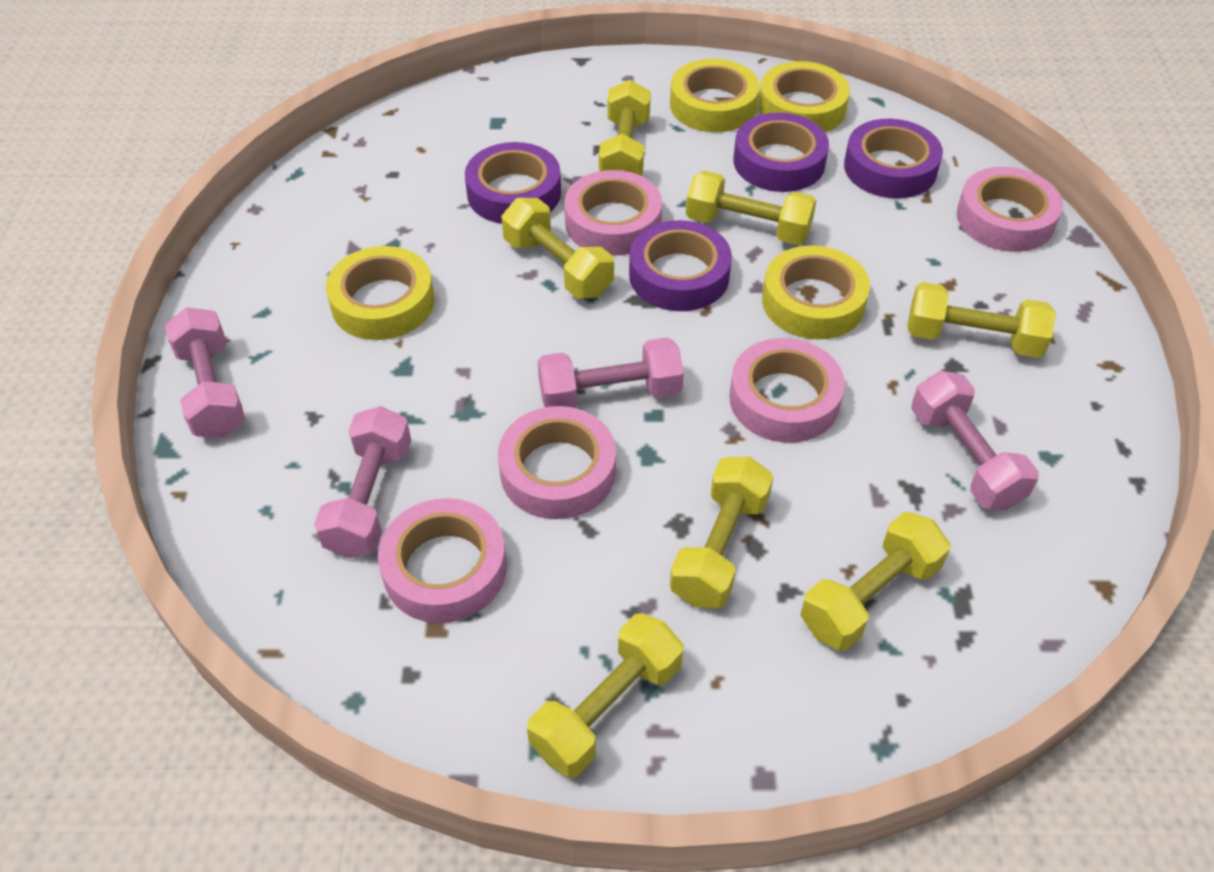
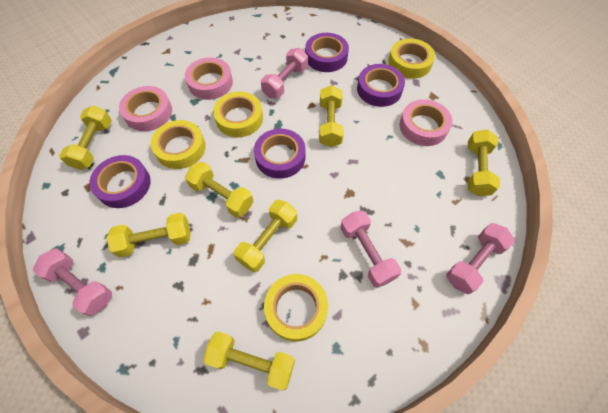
pink tape: [378,498,507,623] [498,406,616,519] [564,170,662,256] [729,338,845,443] [957,167,1063,252] = 5 -> [119,86,172,131] [185,57,233,100] [399,99,452,146] = 3

